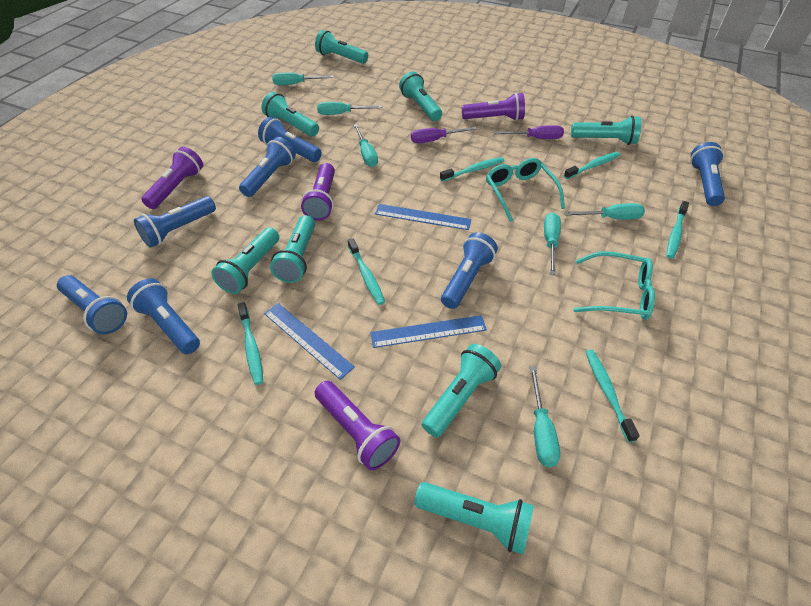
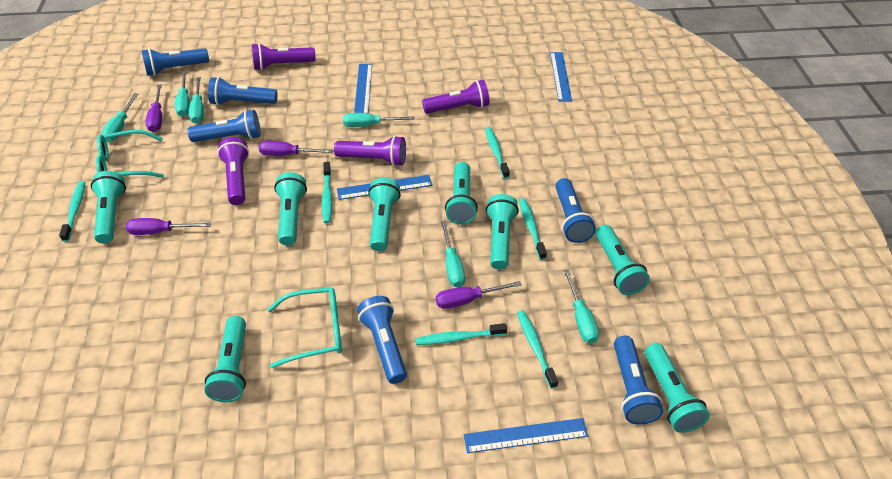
blue flashlight: [57,275,127,334] [127,278,200,354] [134,196,216,248] [239,137,296,197] [258,117,322,162] [441,232,498,309] [690,142,725,206] = 7 -> [141,48,209,76] [187,110,261,142] [208,77,277,106] [357,296,407,384] [555,178,596,243] [614,336,663,425] = 6
blue ruler: [264,303,355,380] [370,315,487,348] [375,204,471,230] = 3 -> [337,175,432,200] [354,64,372,113] [464,418,588,453] [550,52,572,102] = 4
purple screwdriver: [411,127,477,143] [495,125,564,139] = 2 -> [126,218,211,235] [146,84,162,132] [259,141,334,156] [436,281,522,309] = 4

